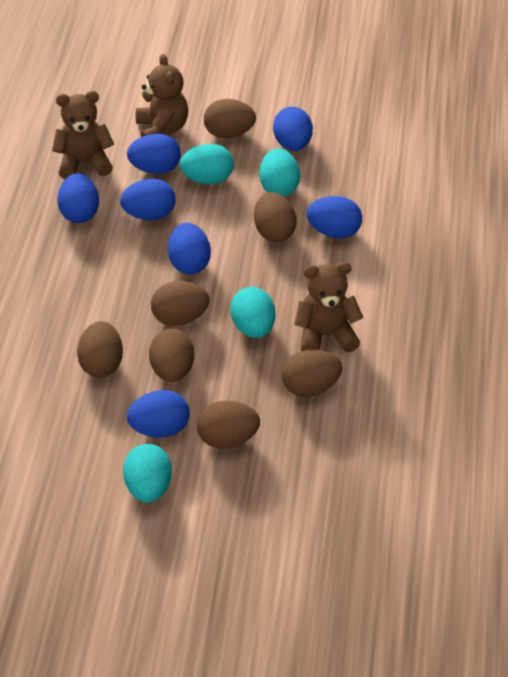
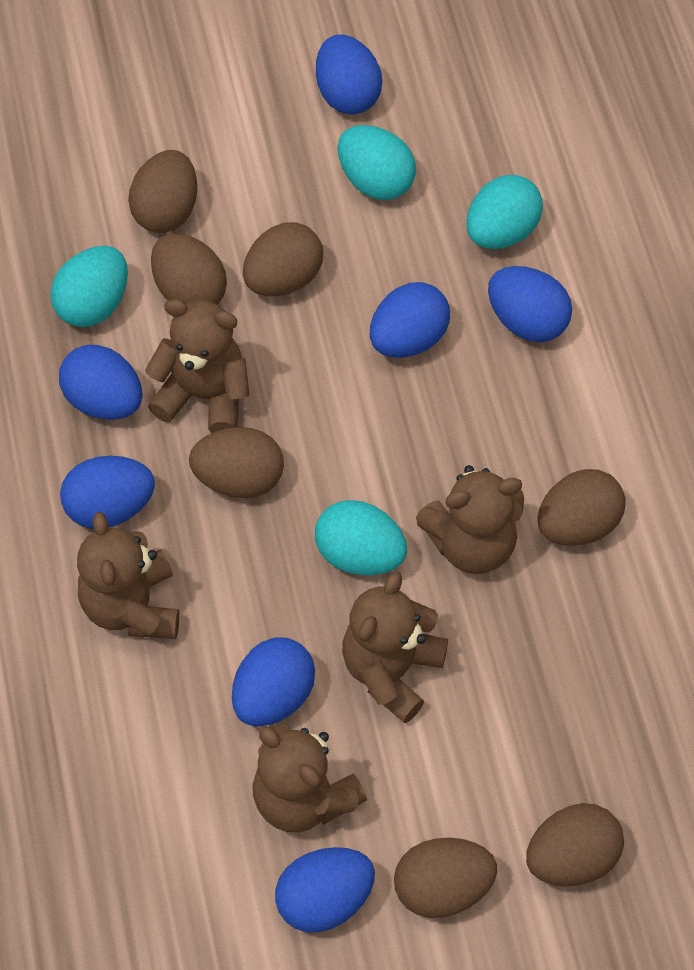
brown teddy bear: [52,91,114,179] [136,54,188,137] [294,262,364,352] = 3 -> [77,512,179,639] [145,299,249,433] [252,725,367,833] [342,571,448,724] [416,465,524,574] = 5

